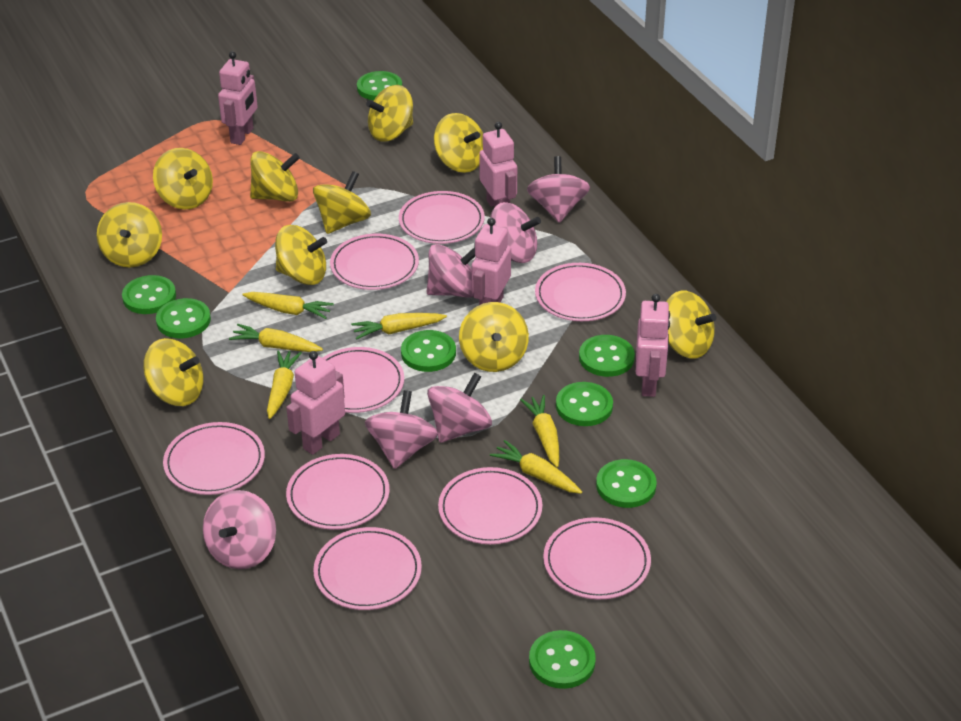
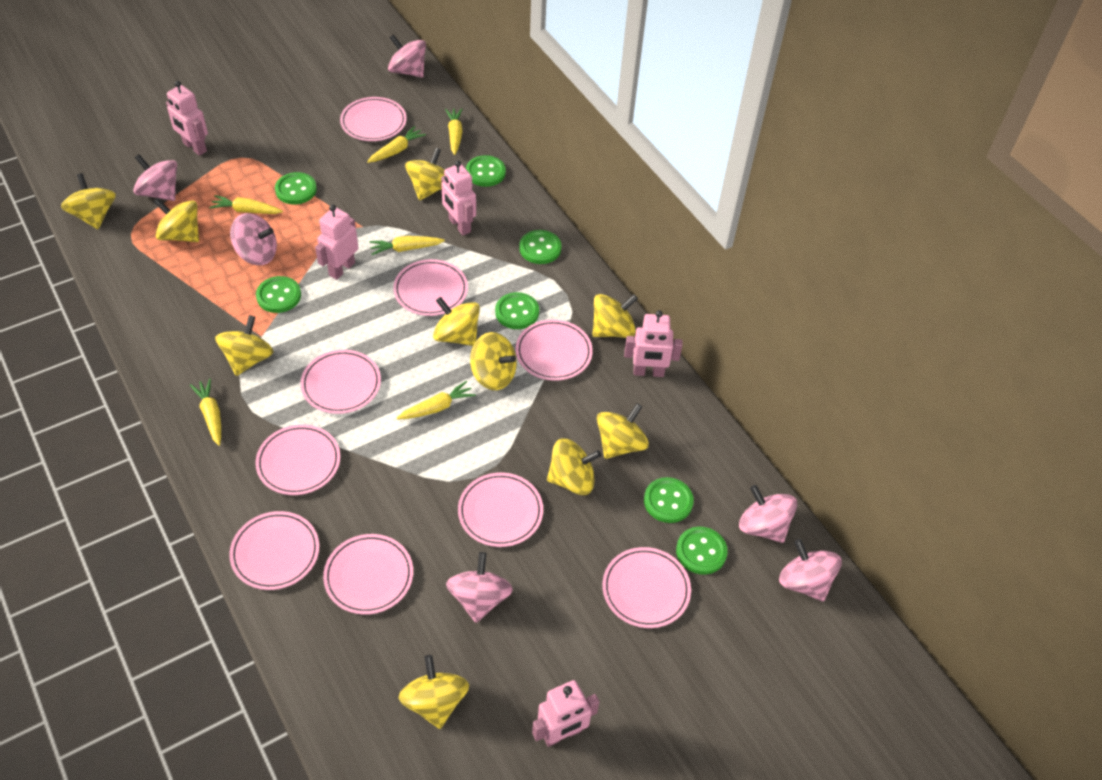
green button: [122,275,176,314] [156,298,211,338] [357,71,402,100] [401,330,456,372] [529,630,596,689] [556,382,613,426] [579,335,635,377] [596,459,657,508] = 8 -> [256,276,301,313] [275,172,317,204] [466,155,506,187] [495,292,539,329] [519,230,561,264] [644,477,694,523] [676,527,728,575] = 7

